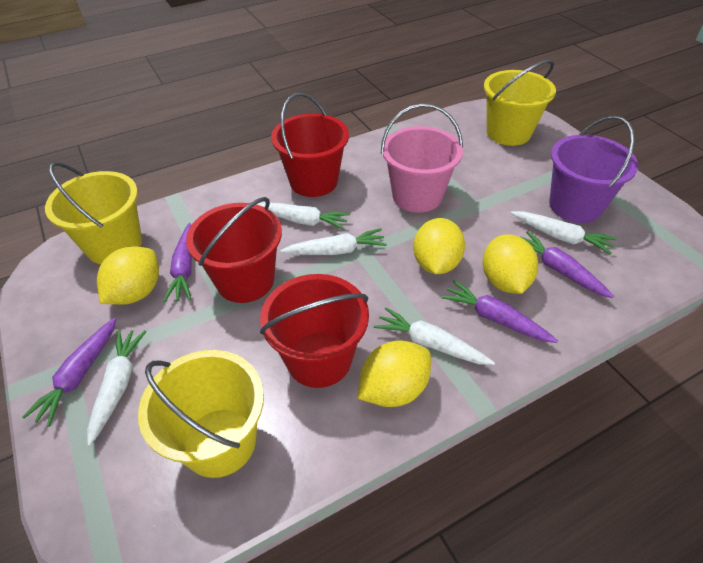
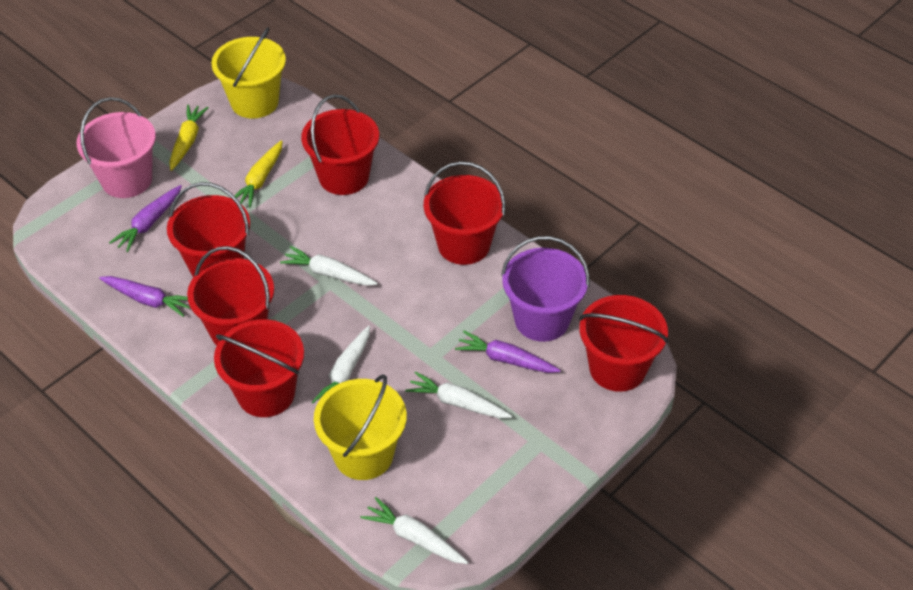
purple carrot: [22,317,116,427] [163,223,192,302] [442,281,558,343] [520,231,614,298] = 4 -> [99,276,190,317] [109,185,182,252] [455,331,561,373] = 3
red bucket: [186,197,282,303] [260,274,369,388] [271,93,349,197] = 3 -> [167,182,250,277] [187,246,274,346] [214,319,304,417] [301,95,379,195] [424,161,505,265] [579,295,668,392] = 6
white carrot: [87,330,147,446] [256,202,350,230] [280,228,387,255] [374,307,495,365] [511,211,617,255] = 5 -> [280,246,378,286] [312,326,370,403] [360,497,468,564] [405,371,512,418] = 4
yellow bucket: [45,162,142,264] [138,350,264,478] [484,60,556,146] = 3 -> [211,27,286,118] [314,374,407,480] = 2
yellow carrot: none = 0 -> [169,105,209,171] [235,140,283,208] = 2
yellow lemon: [97,246,159,305] [358,340,431,407] [413,218,465,274] [483,234,538,294] = 4 -> none = 0

